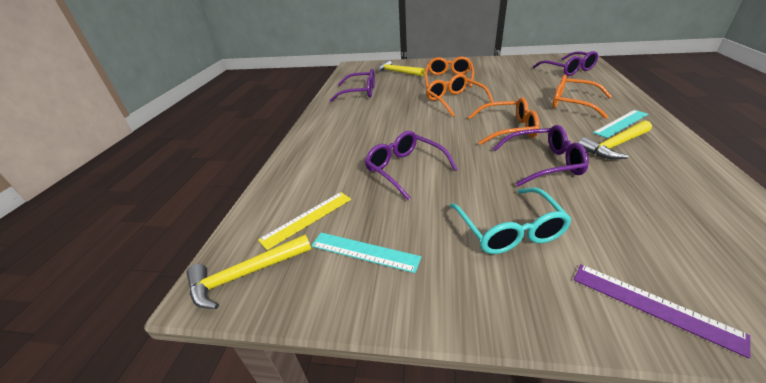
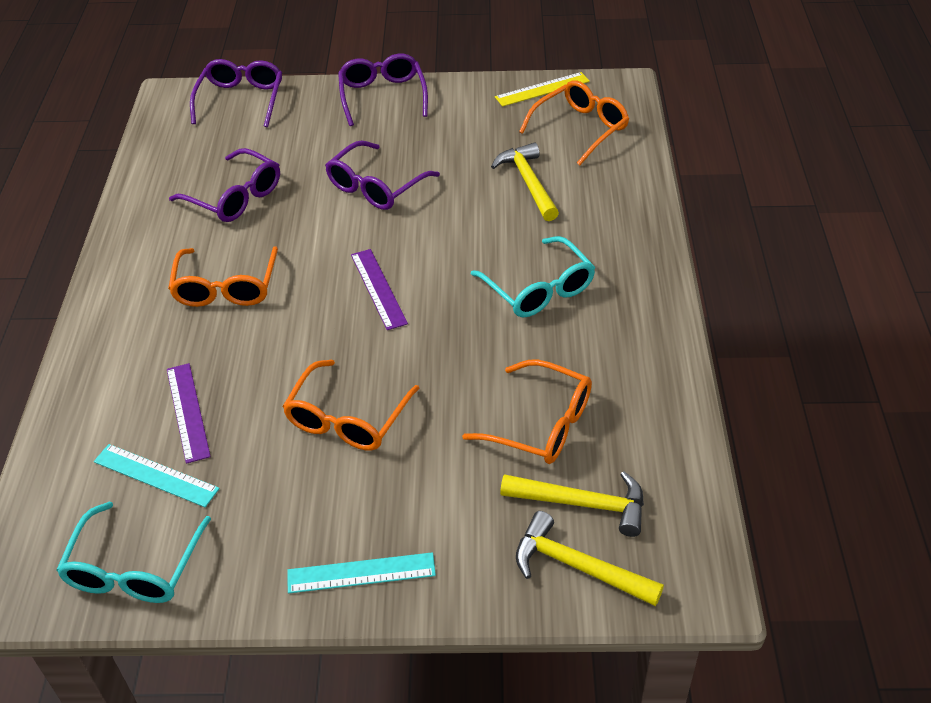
purple ruler: [574,264,750,358] = 1 -> [167,363,211,464] [351,249,408,330] = 2
turquoise glasses: [450,188,572,254] = 1 -> [56,502,211,603] [471,236,595,318] = 2

